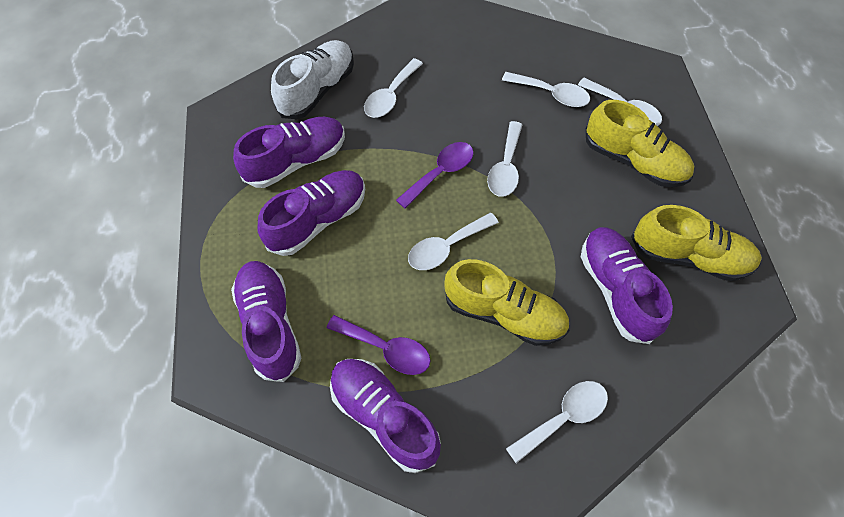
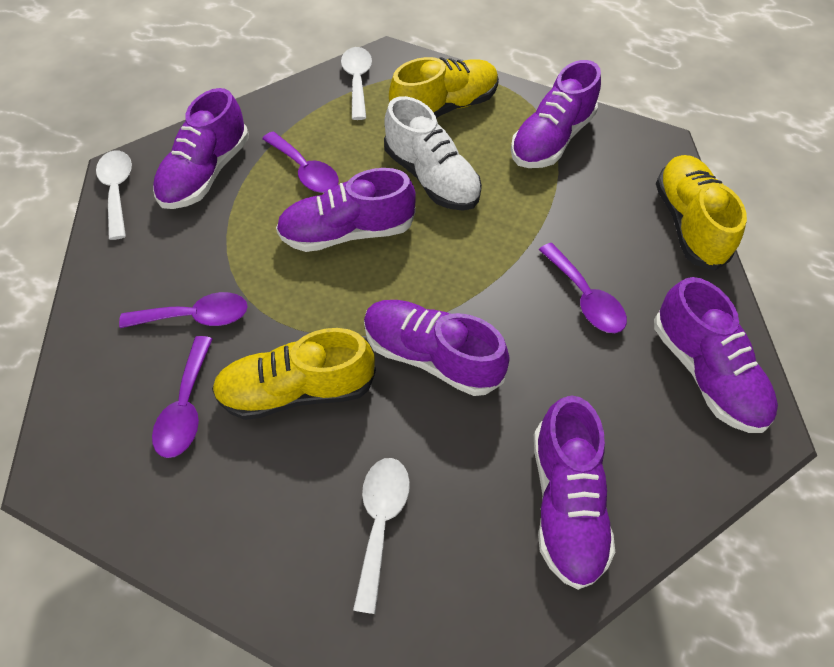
purple shoe: [231,261,302,382] [233,117,345,188] [258,170,365,256] [330,359,441,473] [581,227,673,344] = 5 -> [153,88,249,209] [276,168,416,252] [364,300,510,396] [511,60,601,168] [534,395,615,590] [654,277,778,433] = 6
purple spoon: [327,315,430,375] [396,142,474,209] = 2 -> [119,292,248,328] [152,336,213,458] [262,132,339,193] [539,243,627,333] = 4
white spoon: [364,58,423,118] [408,213,499,270] [487,121,522,197] [502,72,590,107] [506,381,608,463] [578,78,662,126] = 6 -> [96,150,132,240] [341,47,372,120] [353,458,410,614] = 3

